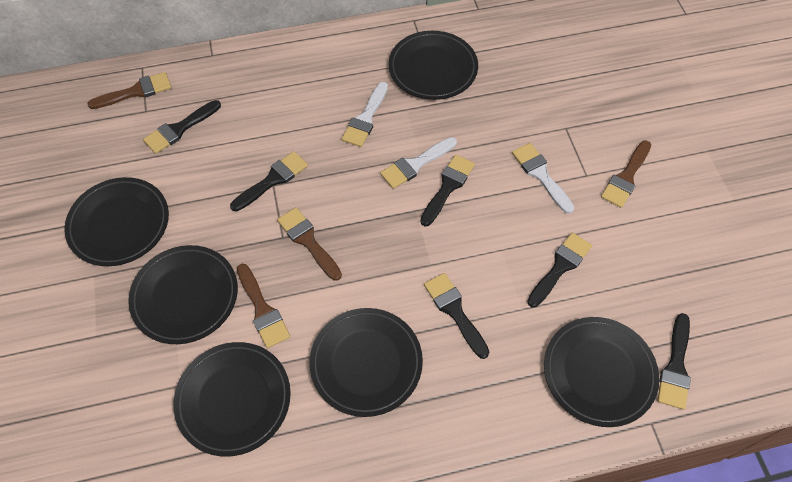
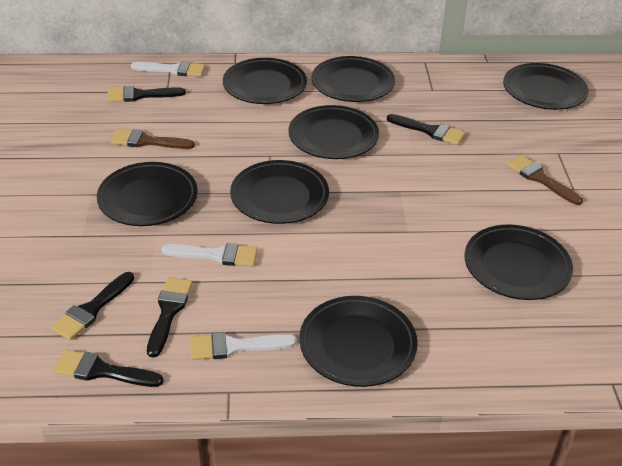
black brush: [143,100,221,154] [230,151,308,212] [420,155,475,226] [424,273,489,359] [527,232,592,307] [658,313,691,410] = 6 -> [51,272,134,341] [53,350,163,387] [107,86,186,102] [147,277,193,358] [387,114,465,145] = 5
black plate: [64,177,169,266] [128,245,238,344] [173,342,291,457] [309,308,423,417] [389,31,478,100] [544,317,659,427] = 6 -> [97,162,198,226] [223,58,307,104] [230,160,329,224] [289,105,379,159] [299,296,418,387] [312,56,395,102] [465,225,573,300] [503,63,588,110] = 8
brown brush: [87,72,171,109] [237,264,290,348] [277,207,342,281] [601,140,651,208] = 4 -> [111,129,195,149] [507,155,583,205] = 2

